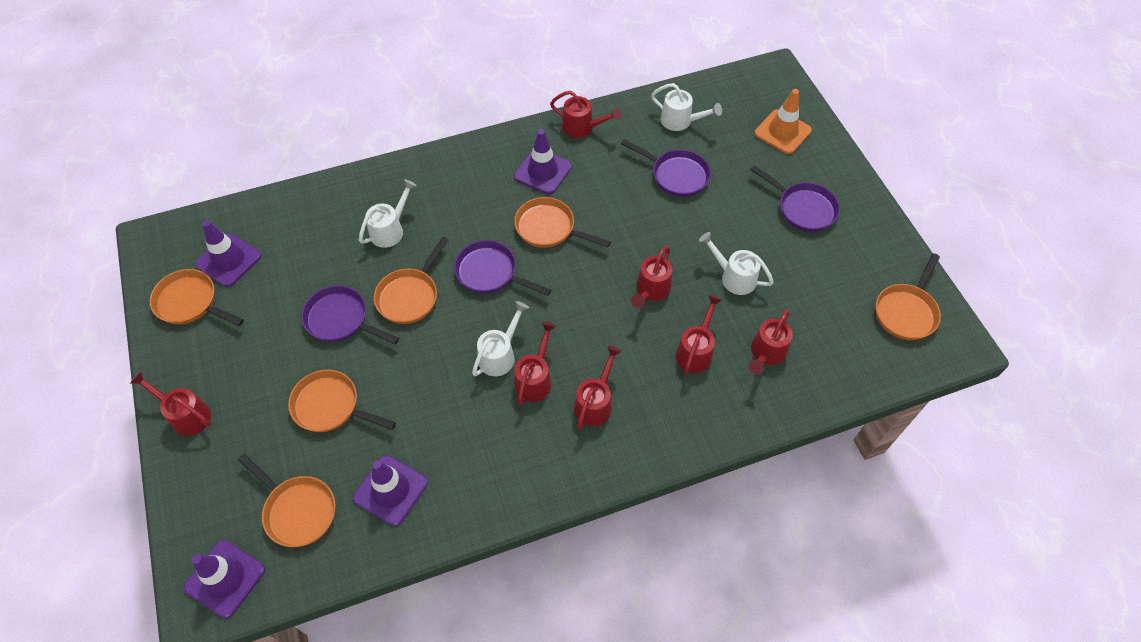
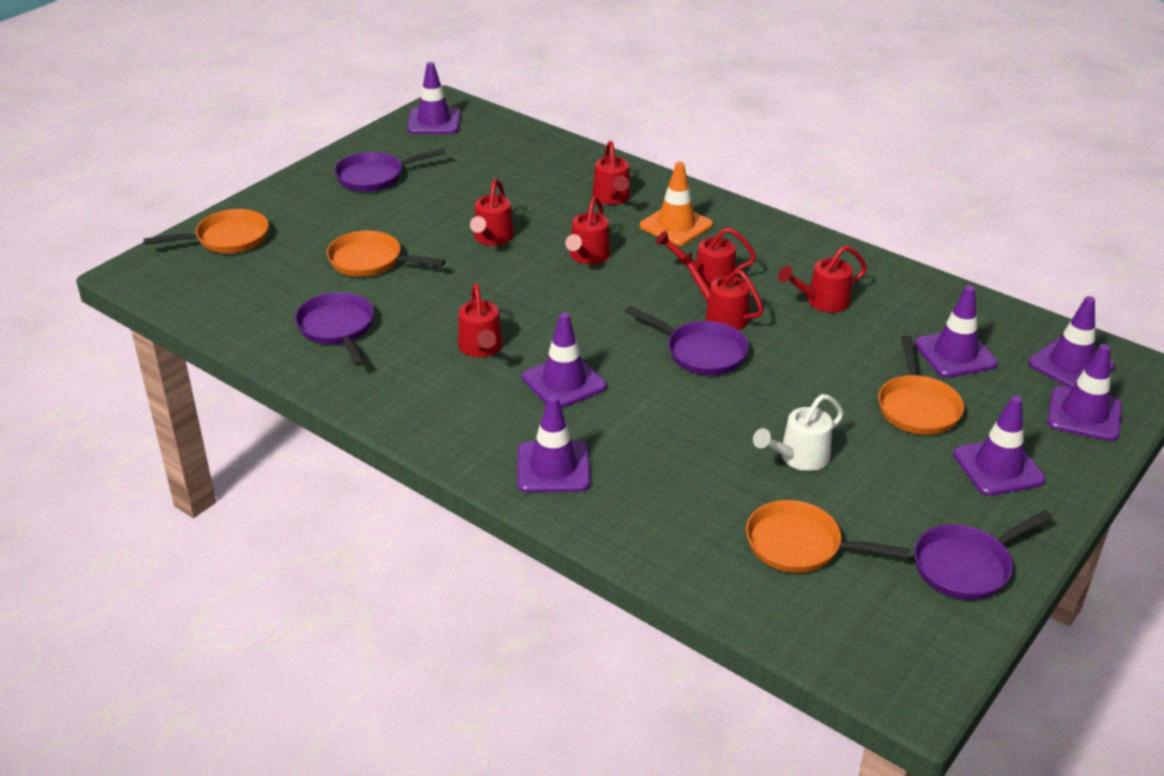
orange pan: [150,269,244,326] [238,454,336,547] [288,370,396,432] [374,237,448,324] [514,197,611,248] [876,253,941,340] = 6 -> [143,209,269,253] [327,231,445,277] [746,500,909,573] [878,335,964,435] = 4
purple traffic cone: [184,540,265,618] [195,221,261,287] [353,455,428,526] [514,129,572,194] = 4 -> [407,62,461,134] [518,395,590,492] [522,313,607,409] [915,286,998,378] [953,395,1046,496] [1028,296,1115,388] [1047,344,1122,441] = 7
white watering can: [359,179,417,248] [472,301,529,376] [651,83,722,131] [699,232,774,295] = 4 -> [753,394,844,471] = 1

